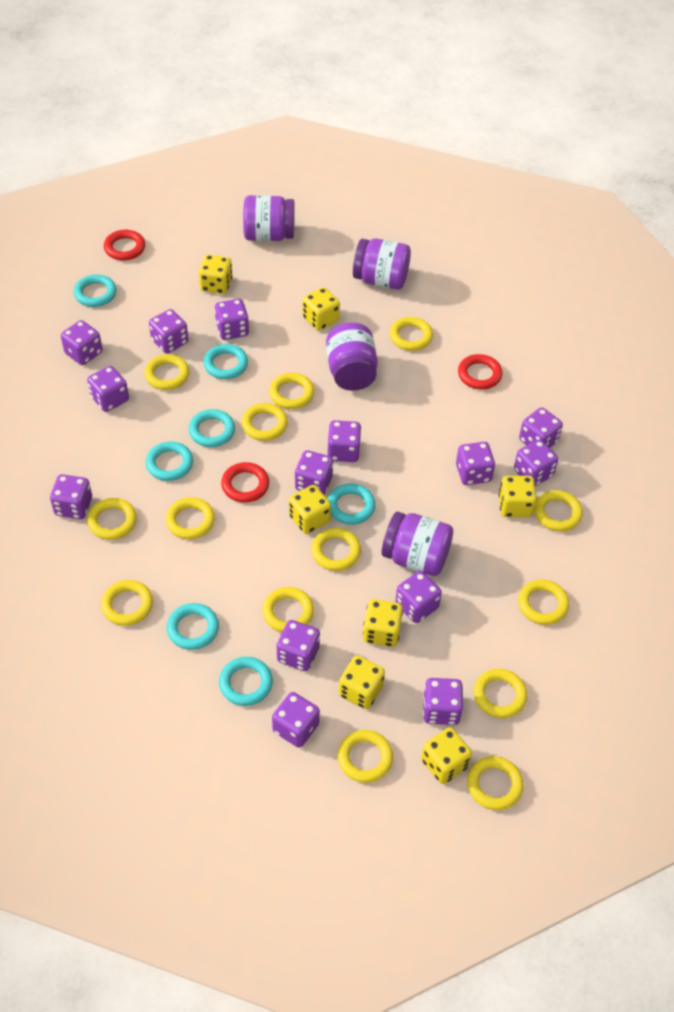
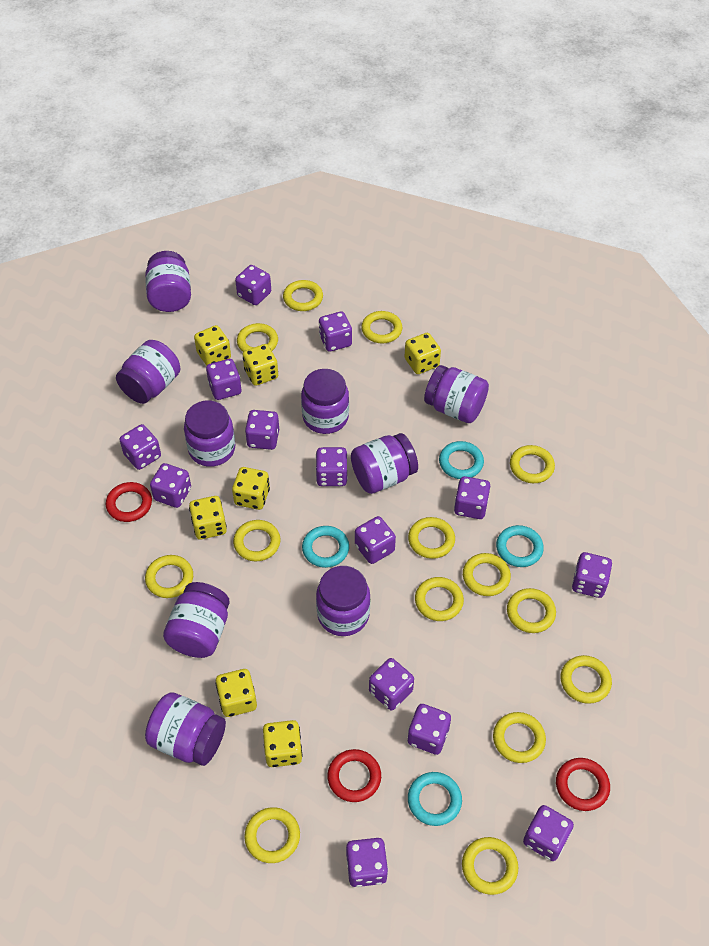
purple jar: [243,195,295,241] [326,322,378,391] [353,238,411,290] [381,511,453,576] = 4 -> [116,340,180,404] [145,251,191,312] [145,692,226,766] [163,582,230,658] [184,400,235,467] [301,369,349,434] [316,566,370,636] [351,433,418,494] [424,365,489,423] = 9
turquoise ring: [74,274,117,307] [145,441,193,481] [167,603,219,650] [189,409,235,447] [203,344,248,379] [219,657,273,706] [328,484,376,525] = 7 -> [302,526,349,568] [408,772,462,826] [439,441,484,479] [496,525,544,567] = 4

